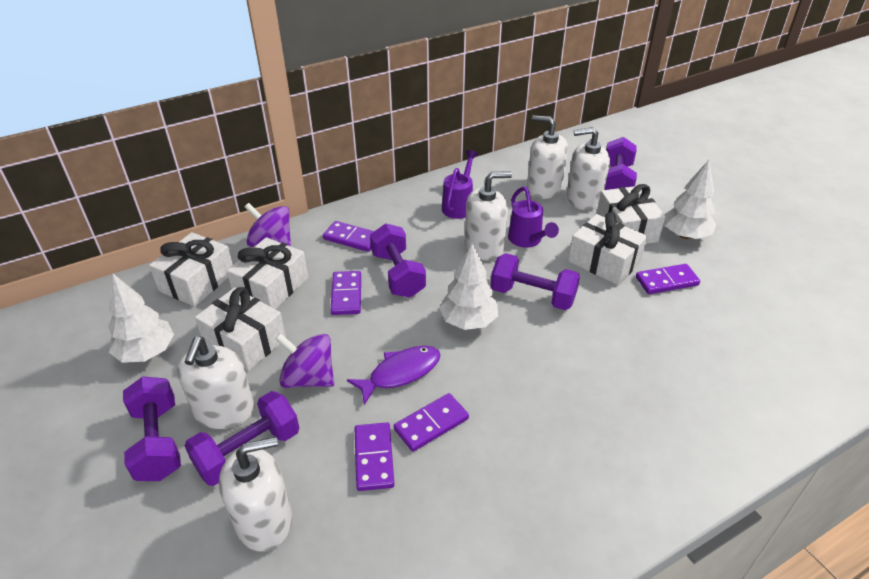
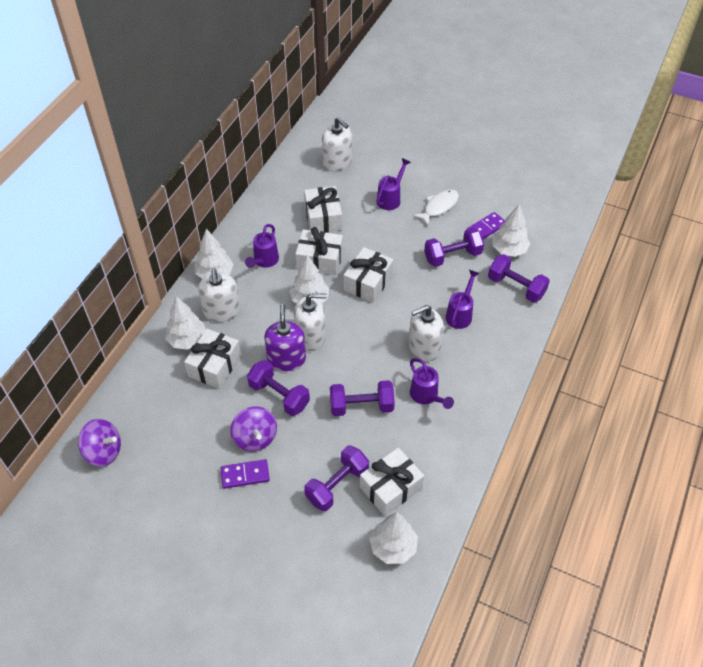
purple domino: [323,221,374,252] [330,271,361,315] [355,422,395,491] [394,393,469,452] [636,264,700,294] = 5 -> [220,459,270,489] [467,212,505,239] = 2
purple fish: [347,346,440,405] = 1 -> none = 0
purple soap dispenser: none = 0 -> [264,304,306,371] = 1
purple watering can: [442,150,478,219] [508,187,559,248] = 2 -> [245,224,279,268] [376,158,411,210] [410,358,454,409] [445,270,479,329] = 4
white fish: none = 0 -> [413,189,459,226] = 1
white soap dispenser: [177,337,255,429] [219,437,292,552] [465,171,512,261] [527,115,568,199] [566,127,610,211] = 5 -> [198,269,240,322] [294,293,327,351] [322,117,352,172] [409,305,444,361] = 4
white tree: [108,274,174,363] [439,243,498,330] [664,160,716,239] = 3 -> [165,296,206,350] [195,229,234,279] [290,255,329,303] [369,512,418,564] [492,204,530,257] = 5

